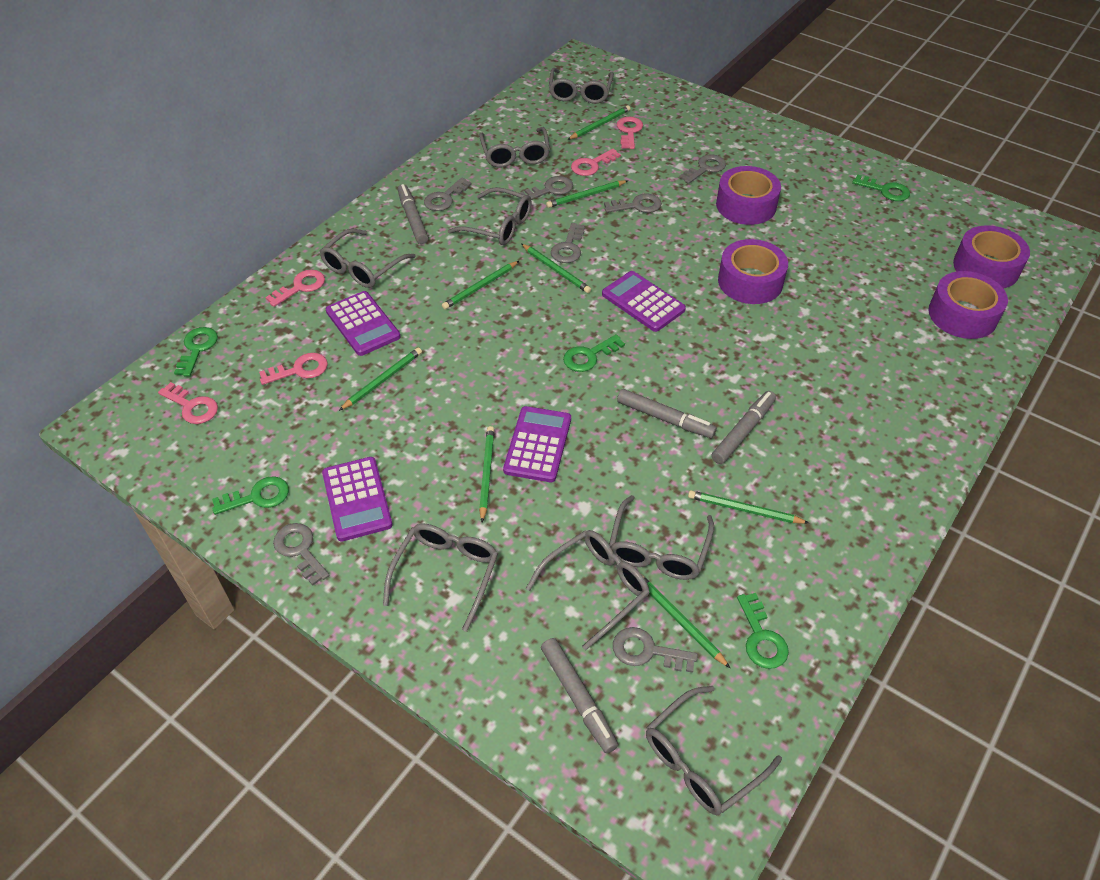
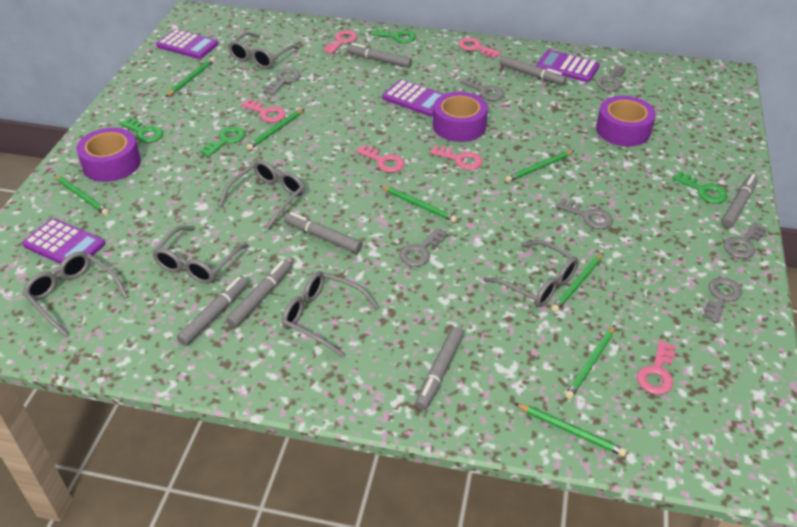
green key: [174,327,218,377] [212,476,289,515] [563,334,625,372] [737,593,789,669] [852,174,910,201] = 5 -> [119,117,163,143] [200,127,245,157] [372,28,416,43] [673,171,728,203] = 4
grey glasses: [320,229,416,288] [383,524,498,632] [448,187,532,245] [479,127,550,167] [526,530,650,650] [549,68,614,104] [609,495,714,580] [646,686,782,816] = 8 -> [23,251,128,337] [152,226,249,284] [219,160,305,230] [228,32,299,69] [282,271,379,357] [483,240,578,307] = 6
grey marker: [398,184,428,244] [541,638,618,753] [617,389,717,438] [712,391,776,464] = 4 -> [177,276,248,346] [226,260,291,328] [284,212,362,253] [347,43,412,68] [415,327,464,410] [500,56,566,85] [721,174,758,228] = 7
pink key: [158,382,218,424] [259,353,328,385] [265,270,325,307] [571,149,621,176] [617,117,643,149] = 5 -> [241,99,286,123] [323,30,357,54] [356,145,405,173] [430,145,482,170] [458,38,501,58] [637,340,676,395] = 6
purple tape: [716,166,781,225] [718,239,788,304] [928,271,1008,339] [953,225,1030,289] = 4 -> [76,128,141,182] [433,92,488,142] [596,96,656,146] = 3

